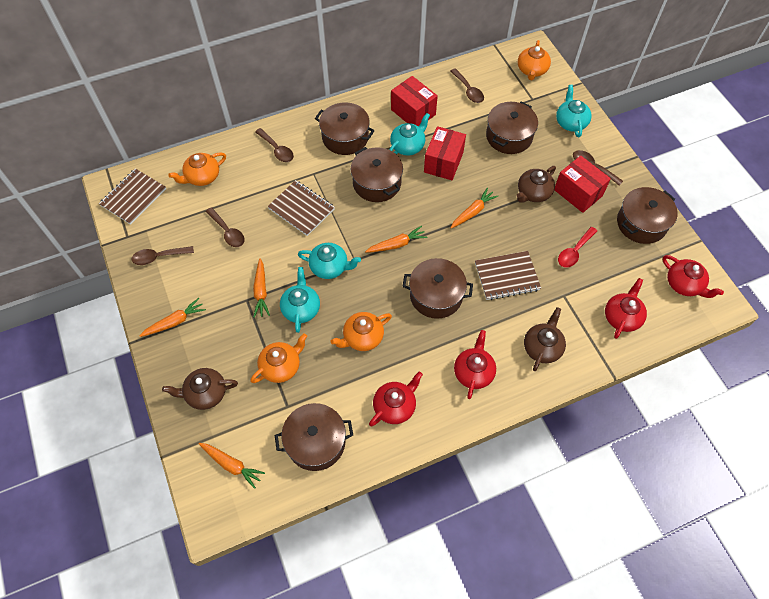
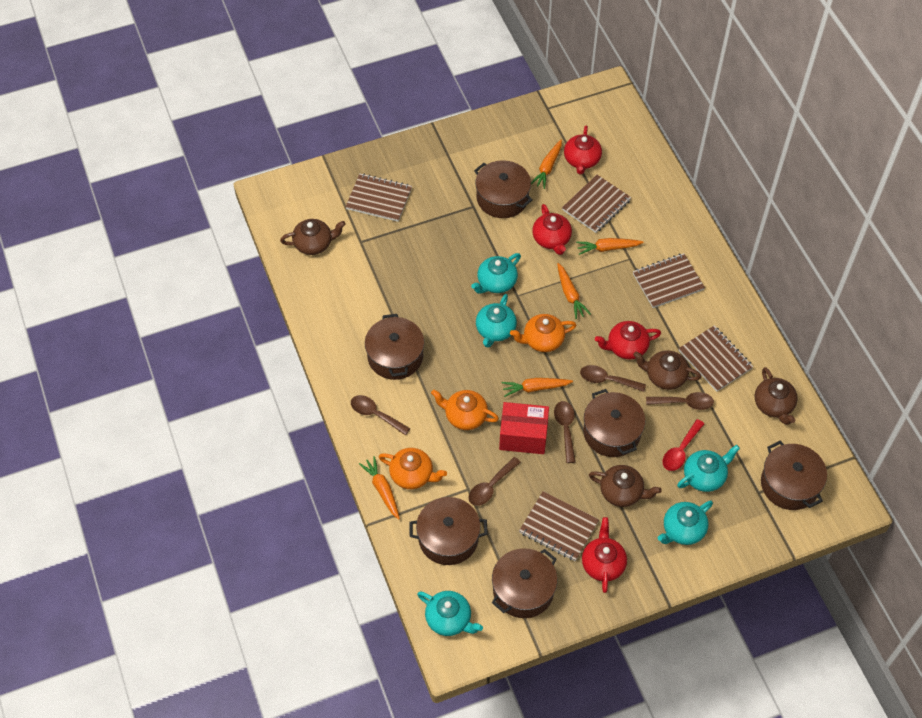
brown notebook: [99,168,166,225] [267,180,335,236] [475,251,541,300] = 3 -> [345,173,412,222] [519,491,599,561] [562,175,631,233] [633,253,705,308] [678,325,753,392] = 5
brown teapot: [162,368,238,410] [517,166,556,203] [524,307,566,371] = 3 -> [280,219,346,255] [589,465,662,507] [633,350,701,390] [755,367,798,425] = 4
orange teapot: [168,152,226,186] [250,333,307,383] [330,312,392,351] [518,40,551,80] = 4 -> [379,448,447,489] [431,390,499,430] [510,314,576,352] = 3
red box: [391,76,438,126] [424,126,466,180] [555,156,611,213] = 3 -> [499,402,549,454] = 1
turquoise teapot: [280,267,320,333] [298,243,361,279] [389,113,430,155] [556,85,592,137] = 4 -> [417,591,483,636] [471,253,521,293] [476,294,517,348] [658,500,713,545] [677,445,740,492] = 5

